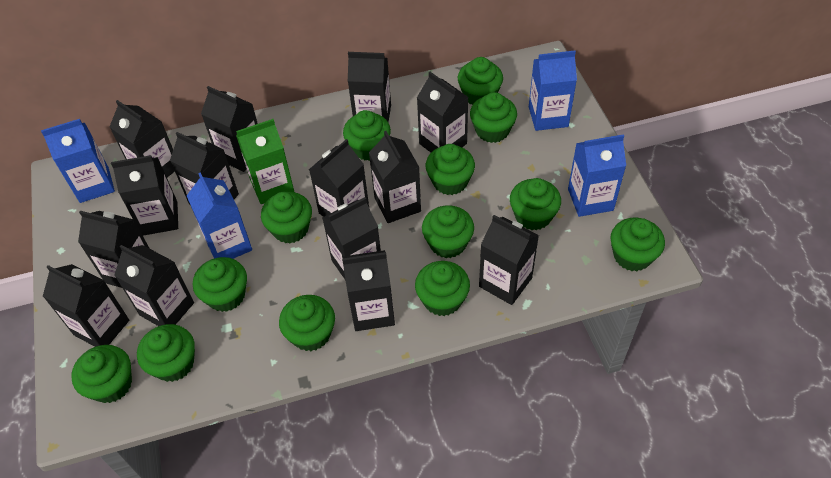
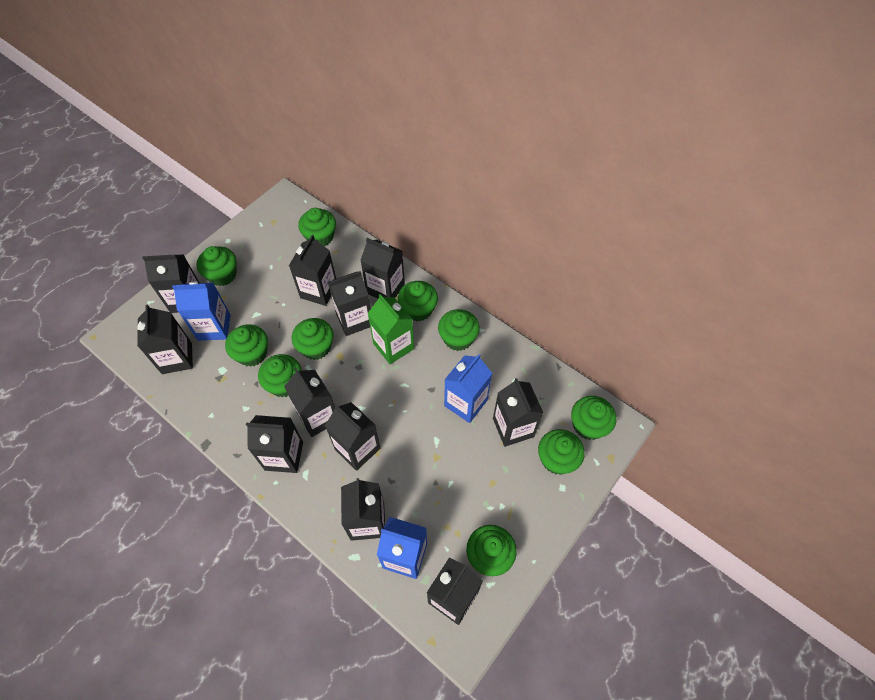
black carton: [43,264,129,347] [78,211,150,288] [110,100,175,177] [111,155,178,236] [114,245,194,326] [170,132,239,205] [201,86,258,172] [309,139,369,217] [323,197,381,281] [342,250,395,331] [348,52,391,122] [369,131,421,223] [417,72,468,153] [479,215,539,305] = 14 -> [137,305,193,374] [142,254,199,313] [246,415,303,473] [284,368,335,437] [289,235,336,306] [325,402,380,471] [328,271,371,336] [341,478,385,541] [360,238,405,299] [427,558,483,625] [493,378,543,447] = 11
blue carton: [41,119,115,203] [187,173,252,259] [529,51,577,131] [568,134,626,217] = 4 -> [172,282,231,341] [377,517,427,579] [444,354,492,423] = 3
green cupcake: [71,345,132,403] [137,324,195,382] [193,257,247,312] [261,192,312,244] [279,295,335,351] [343,110,391,161] [415,261,470,316] [422,205,474,258] [426,144,475,195] [458,57,503,105] [470,92,517,143] [510,178,561,230] [610,218,665,271] = 13 -> [197,246,237,286] [225,324,268,367] [258,354,302,397] [292,318,334,360] [298,208,336,246] [398,281,438,321] [438,309,480,351] [466,525,517,576] [538,429,585,475] [571,396,616,440] = 10

